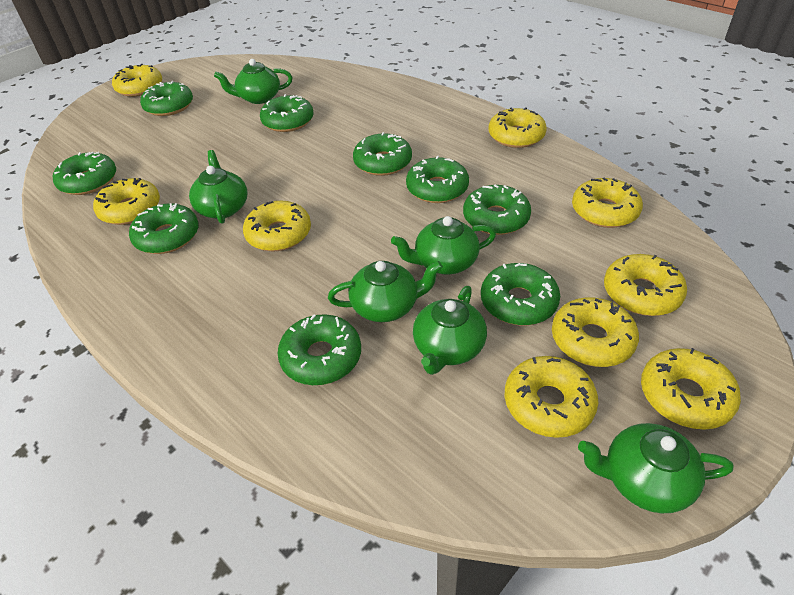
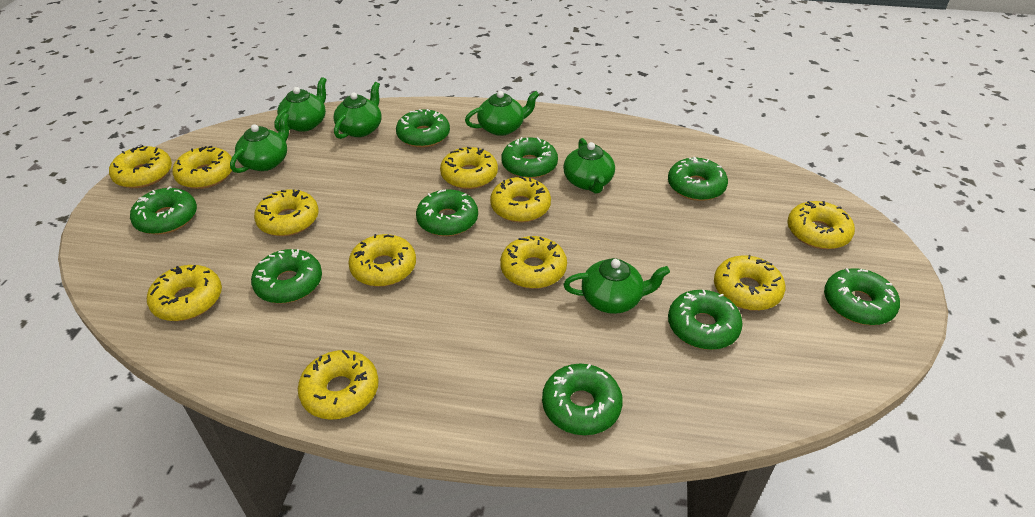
yellow donut: [93,178,160,225] [112,64,162,97] [243,201,311,251] [489,107,547,148] [505,356,598,438] [552,297,639,367] [572,177,643,228] [604,254,687,316] [641,348,741,429] = 9 -> [109,145,172,188] [147,265,222,321] [172,146,232,189] [254,189,319,236] [298,350,379,420] [348,234,416,287] [440,147,498,189] [490,176,551,222] [500,236,567,289] [714,255,785,311] [788,201,855,249] = 11

